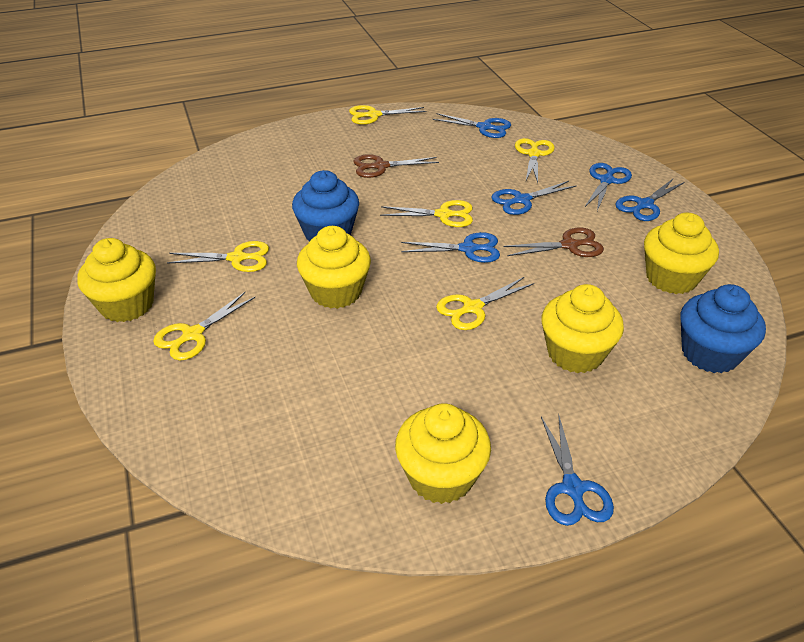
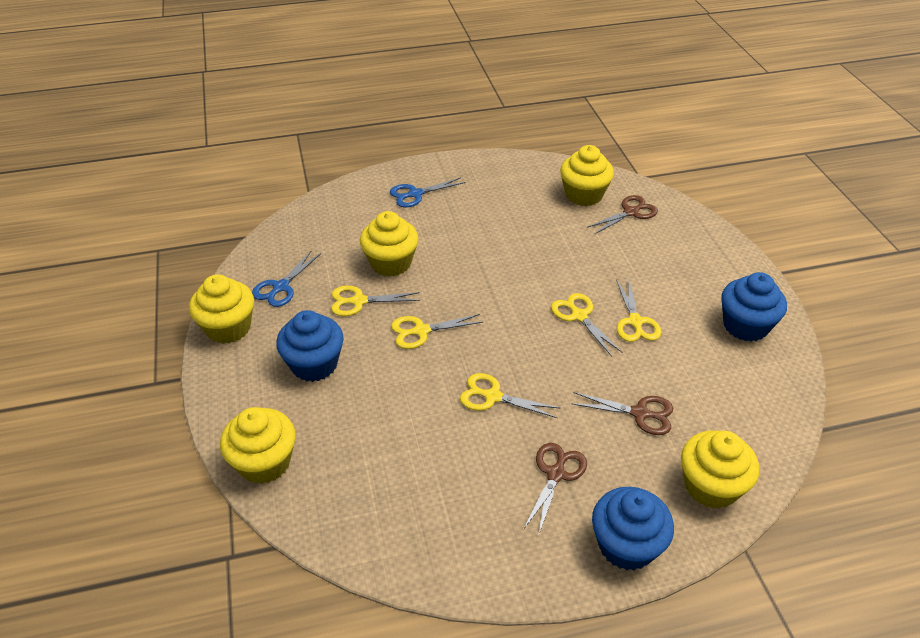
blue cupcake: [292,170,359,242] [681,284,766,373] = 2 -> [276,310,344,382] [592,487,674,570] [721,272,787,342] = 3
blue scissors: [401,232,500,263] [432,113,511,138] [491,181,576,215] [541,414,614,526] [585,163,632,211] [616,179,685,221] = 6 -> [252,250,321,307] [390,177,466,207] = 2
brown scissors: [353,154,439,178] [504,227,604,257] = 2 -> [523,443,587,536] [571,392,673,435] [587,195,658,234] = 3
yellow scissors: [153,292,255,361] [167,241,269,272] [349,105,426,125] [380,200,473,227] [436,277,534,330] [515,138,555,183] = 6 -> [331,286,420,316] [391,314,484,349] [460,373,561,418] [551,293,622,357] [616,278,661,342] = 5

